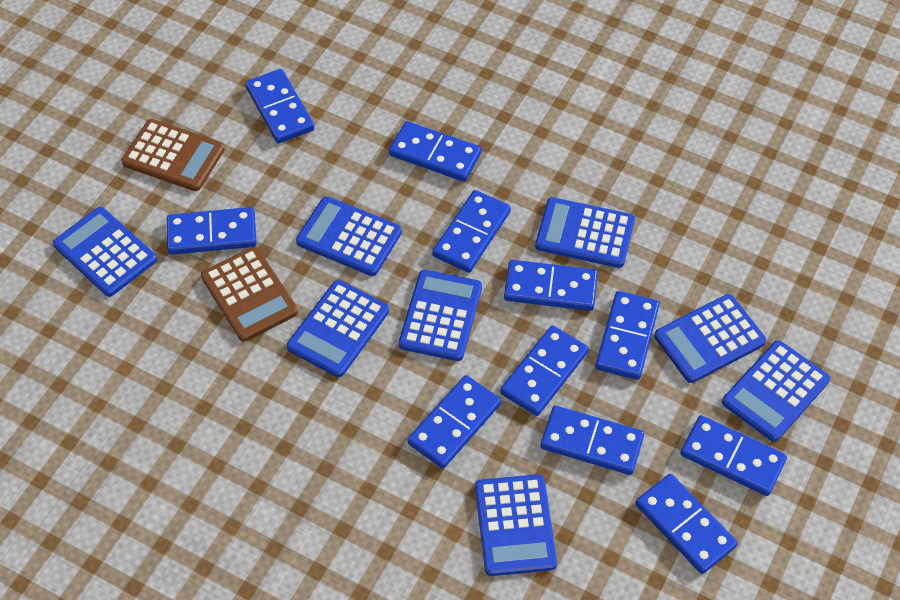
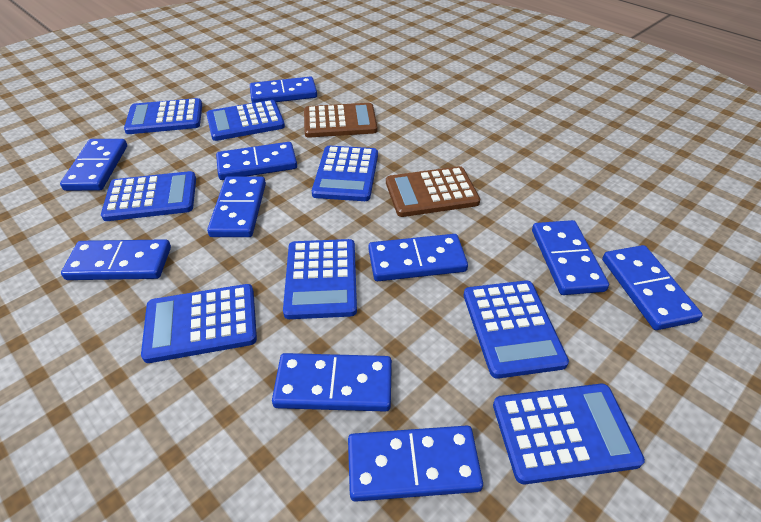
blue domino: [167,207,256,255] [245,69,315,144] [389,121,482,182] [407,375,501,469] [432,190,511,273] [500,325,589,416] [504,260,598,311] [540,406,644,475] [595,291,660,380] [635,474,738,574] [680,415,787,496] = 11 -> [60,139,127,191] [61,239,171,280] [207,176,266,237] [216,142,297,180] [250,76,317,103] [272,353,392,412] [348,426,483,502] [368,234,468,281] [532,220,609,295] [602,245,703,330] = 10

